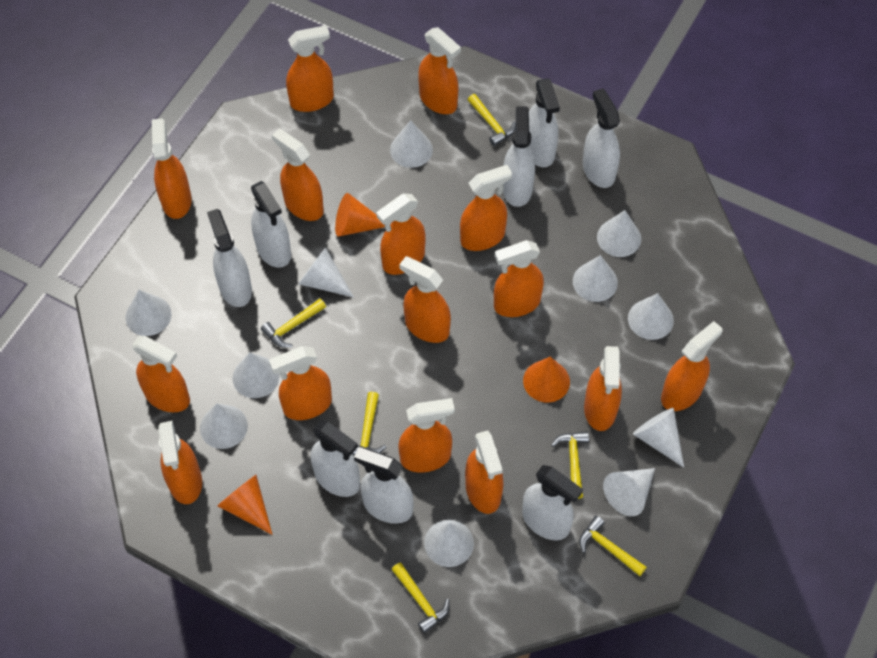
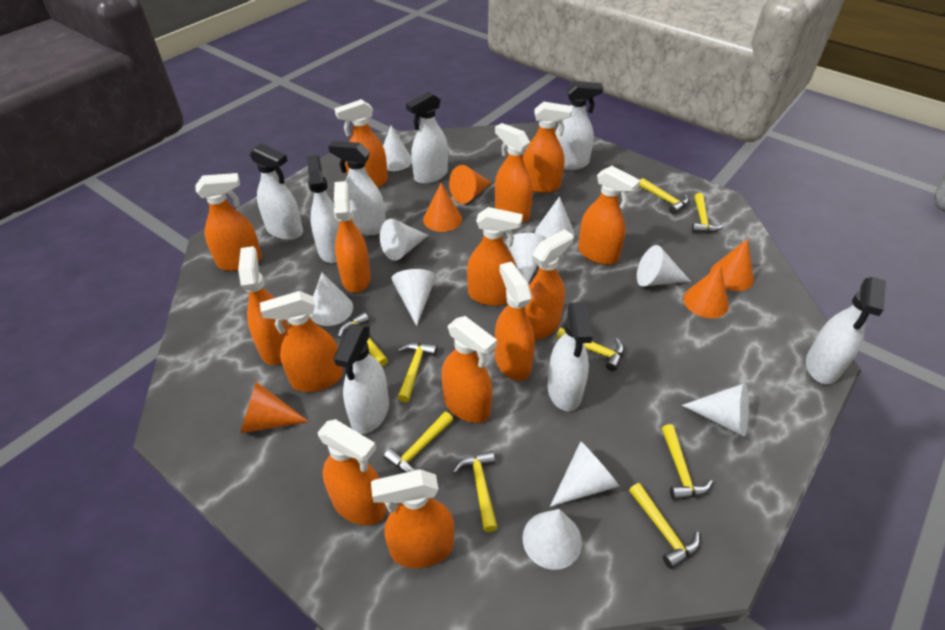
orange cone: [217,475,272,534] [335,193,385,237] [523,357,570,403] = 3 -> [240,382,309,434] [423,183,462,232] [449,165,492,204] [683,265,729,318] [710,239,754,291] = 5
orange spray bottle: [132,336,190,412] [152,119,192,219] [158,421,202,504] [269,346,332,420] [272,129,324,221] [286,25,334,112] [376,194,426,275] [398,398,455,472] [399,256,451,343] [418,27,461,114] [460,165,512,251] [465,431,504,514] [494,240,544,317] [584,346,622,431] [661,321,723,411] = 15 -> [196,173,262,271] [238,246,288,365] [260,291,343,392] [317,419,386,525] [334,99,388,188] [334,181,371,293] [371,469,454,568] [442,316,497,423] [467,207,523,306] [495,123,533,222] [495,262,535,381] [523,102,572,193] [525,229,573,340] [578,166,641,265] = 14
white cone: [126,290,172,336] [200,403,248,449] [233,352,280,398] [299,248,354,297] [390,120,433,168] [424,520,474,567] [573,255,618,302] [597,210,641,257] [603,468,655,516] [628,293,674,340] [633,408,684,467] = 11 -> [310,273,353,326] [380,219,428,261] [383,125,412,171] [391,269,436,326] [506,233,547,284] [522,509,582,570] [535,197,575,239] [550,441,619,507] [637,245,691,287] [682,383,749,437] = 10
yellow hammer: [261,299,326,347] [352,392,386,455] [391,562,450,633] [468,94,516,146] [551,431,589,499] [580,516,647,576] = 6 -> [337,312,388,367] [384,412,453,473] [397,343,437,402] [453,451,498,532] [556,328,624,371] [629,483,700,569] [639,178,689,214] [662,424,713,501] [692,193,724,233] = 9

